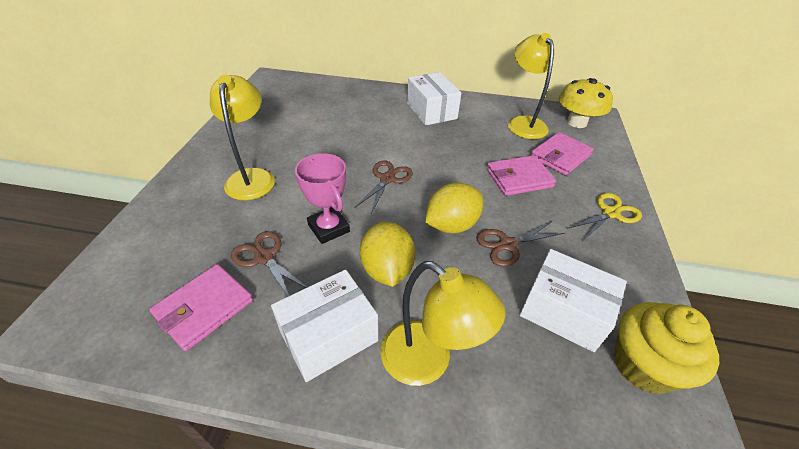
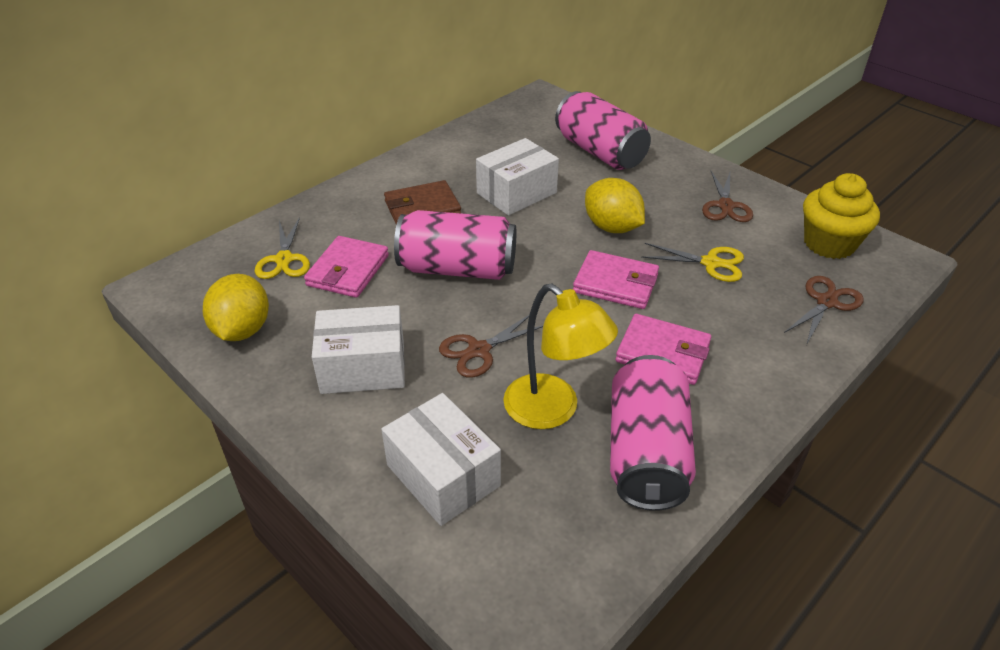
brown wallet: none = 0 -> [384,180,461,224] = 1
pink can: none = 0 -> [394,210,516,280] [555,91,651,170] [610,355,696,511] = 3
pink trophy: [295,153,350,244] = 1 -> none = 0
yellow lamp: [210,75,275,200] [381,261,505,386] [508,33,555,139] = 3 -> [503,284,618,429] = 1
yellow mushroom: [559,78,613,128] = 1 -> none = 0
yellow scissors: [567,193,642,240] = 1 -> [255,217,310,279] [641,243,744,282] = 2

